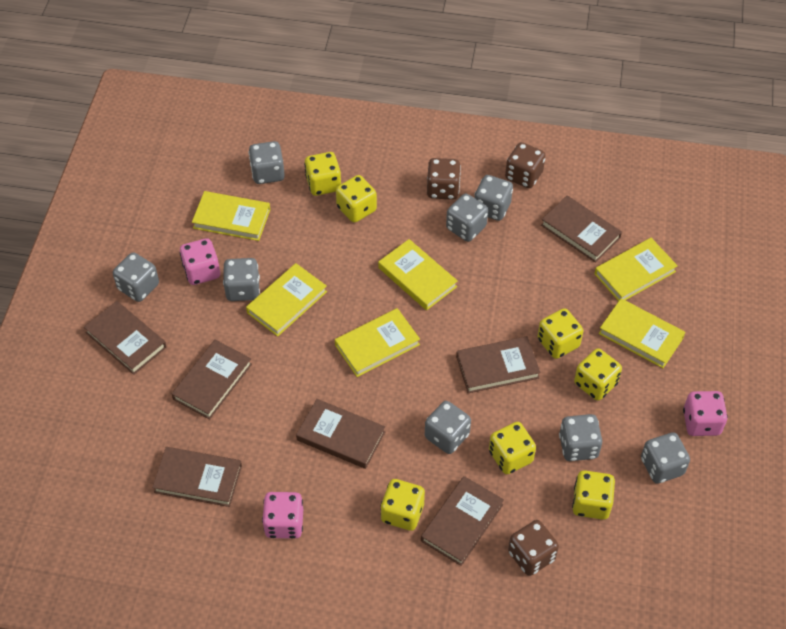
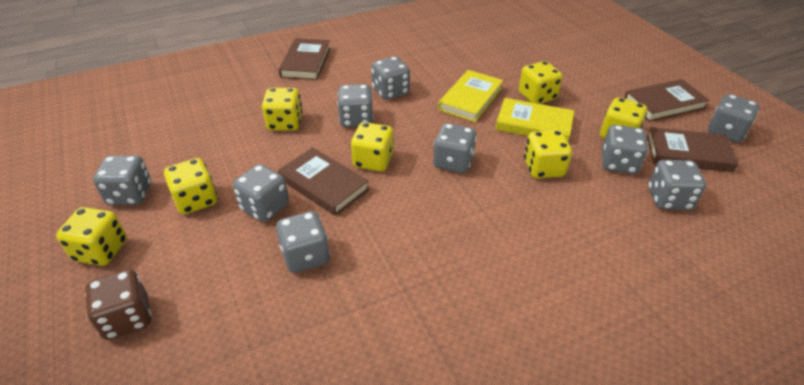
brown book: [84,301,167,375] [152,447,242,507] [172,340,252,419] [296,399,385,469] [421,476,504,566] [456,336,540,393] [541,196,622,263] = 7 -> [278,147,369,216] [279,38,330,80] [624,79,709,122] [646,127,739,172] = 4
brown dice: [427,158,461,200] [505,142,546,188] [508,520,559,576] = 3 -> [85,269,151,340] = 1
grey dice: [113,252,159,302] [223,258,260,301] [249,141,285,184] [425,401,471,454] [446,194,488,242] [474,175,513,221] [559,414,602,461] [641,432,690,484] = 8 -> [93,155,151,205] [233,164,289,222] [276,211,330,273] [337,84,374,127] [371,56,410,100] [433,123,477,173] [602,125,648,174] [648,160,706,210] [708,94,760,143] = 9
pink dice: [179,238,220,285] [262,492,303,539] [683,391,728,436] = 3 -> none = 0
yellow book: [192,191,270,241] [246,263,327,337] [335,308,420,377] [378,239,457,310] [594,238,678,301] [599,298,685,368] = 6 -> [438,70,503,122] [495,98,574,141] = 2

